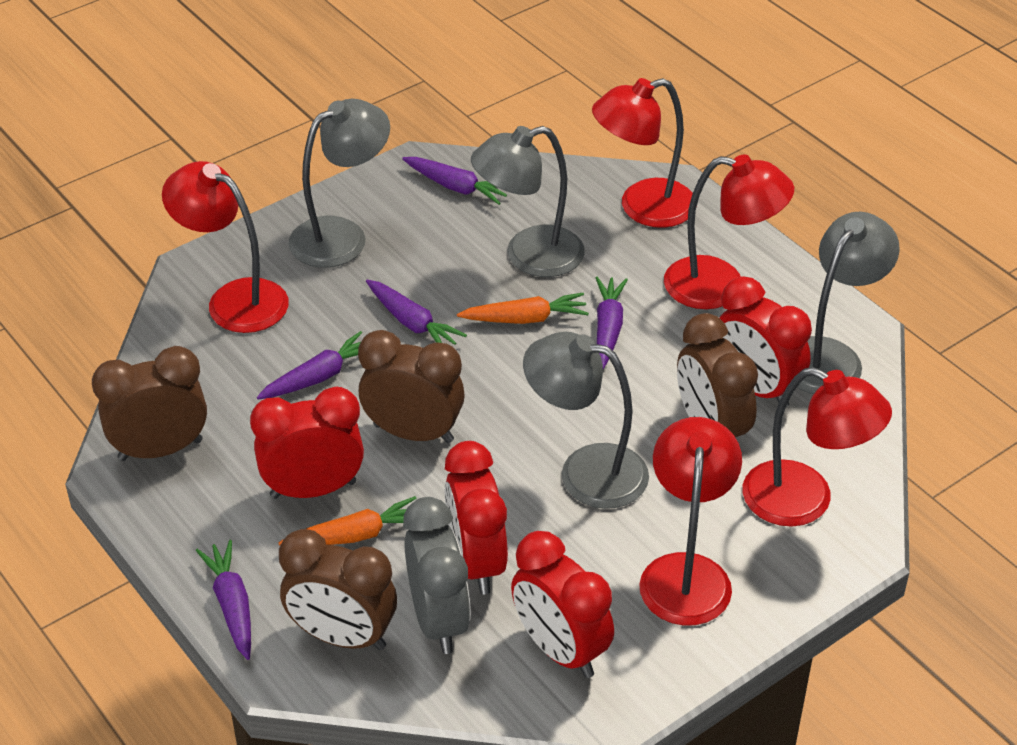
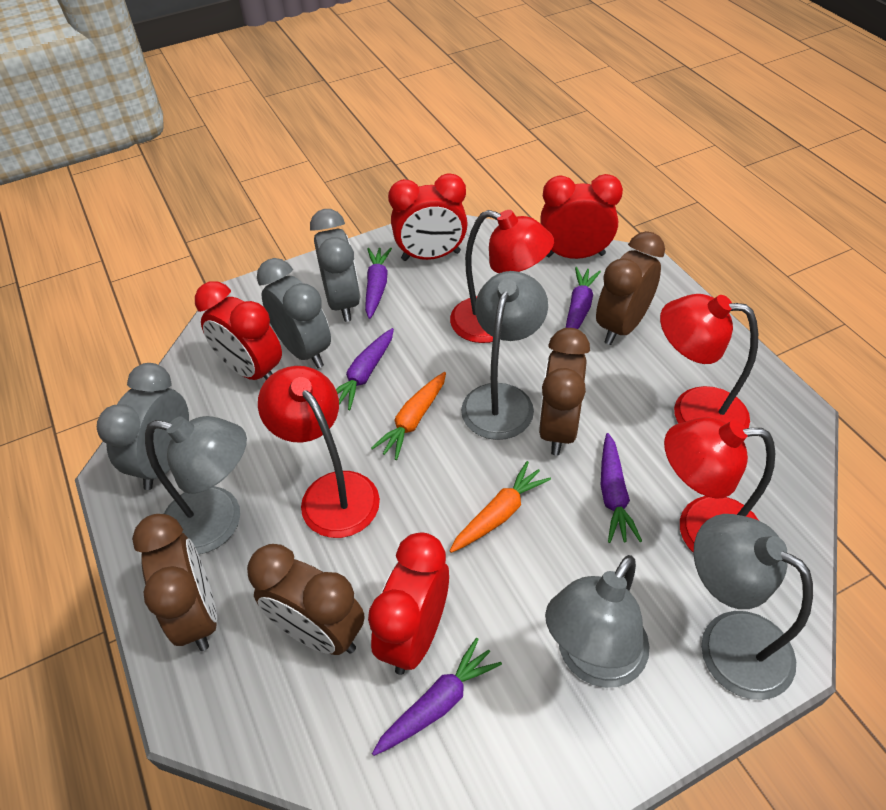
grey clock: [403,497,471,654] = 1 -> [97,363,189,490] [257,258,331,368] [310,209,360,322] = 3
red lamp: [162,161,289,333] [592,78,693,228] [639,417,742,626] [664,155,794,309] [742,367,892,527] = 5 -> [258,366,380,538] [450,210,554,343] [660,294,758,429] [664,417,775,553] = 4

